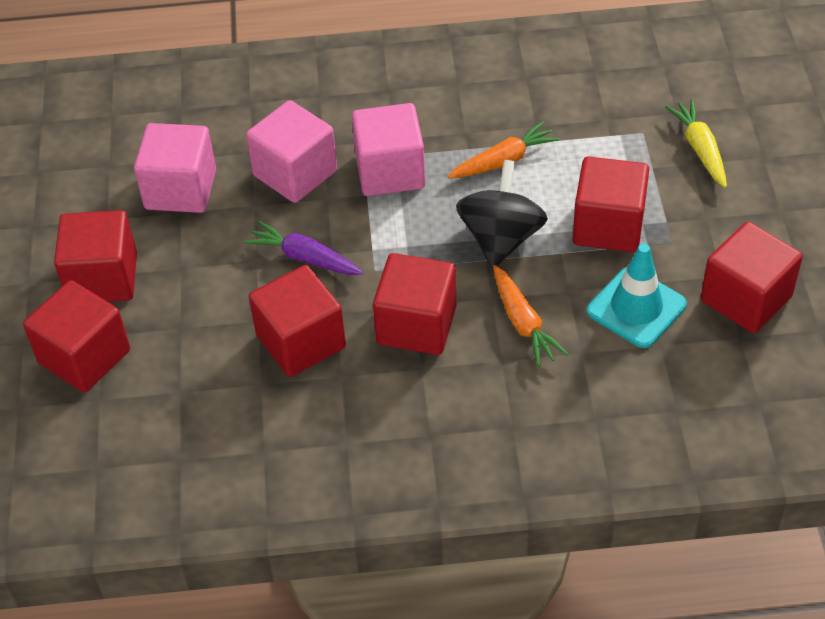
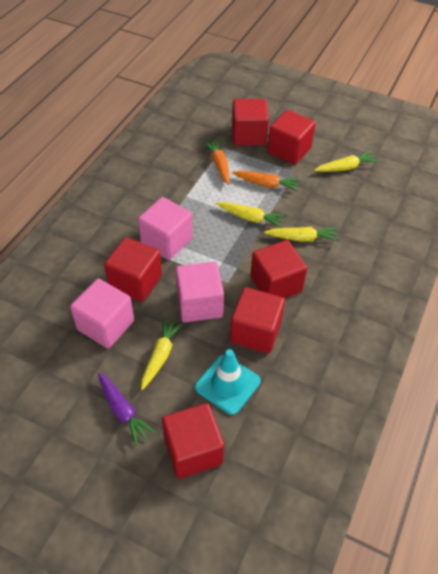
black spinning top: [456,160,548,268] = 1 -> none = 0
yellow carrot: [665,99,727,188] = 1 -> [141,317,184,390] [216,202,287,228] [264,227,339,242] [314,151,379,172] = 4

